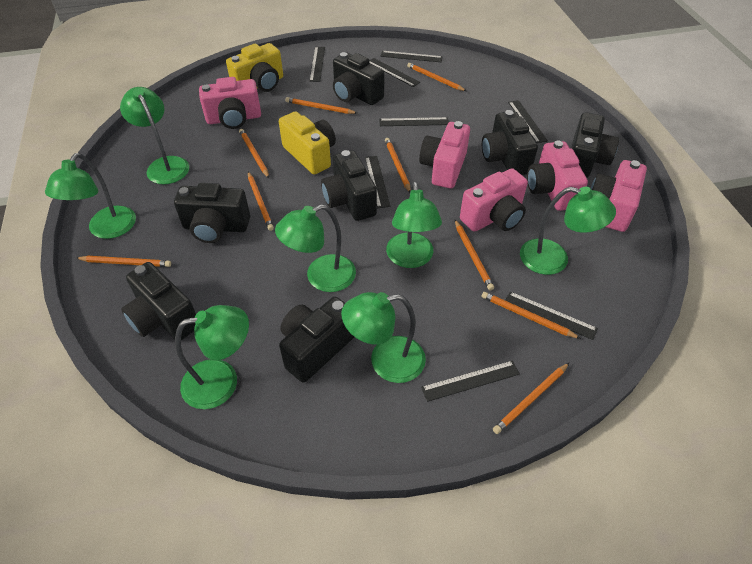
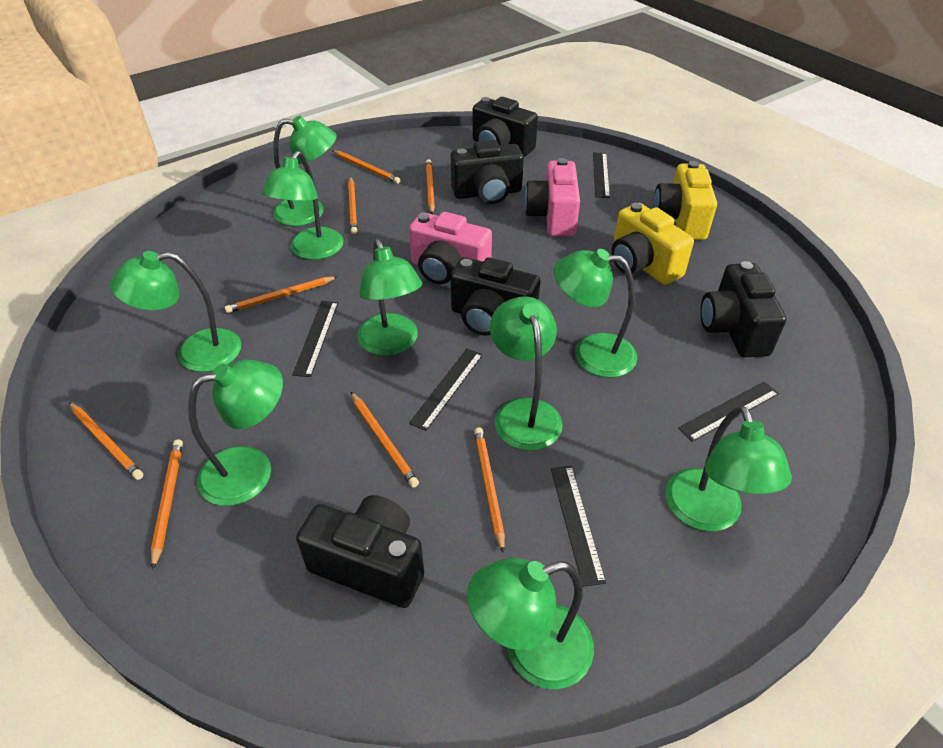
black camera: [121,262,196,340] [174,183,250,243] [279,297,354,383] [321,150,377,221] [333,52,385,105] [482,110,538,175] [571,112,619,178] = 7 -> [296,495,424,608] [451,140,524,204] [451,257,540,336] [473,97,538,157] [700,261,787,357] = 5
black ruler: [310,47,325,82] [365,156,391,208] [370,58,420,87] [379,117,449,126] [381,51,443,62] [421,360,520,402] [505,292,598,340] [508,100,548,143] = 8 -> [292,301,338,377] [409,348,483,431] [551,466,606,587] [593,152,610,198] [678,381,779,442] = 5
green lamp: [45,153,136,239] [120,87,189,184] [175,305,249,409] [275,204,356,292] [341,292,426,383] [386,181,442,268] [520,187,616,275] = 7 -> [110,251,241,372] [188,360,283,506] [262,151,343,260] [273,116,337,226] [357,239,422,356] [467,558,594,689] [490,296,563,451] [554,249,637,378] [665,405,792,531] = 9
orange pencil: [76,256,171,267] [239,129,269,178] [248,172,274,231] [286,97,357,114] [385,138,411,192] [407,63,466,91] [455,220,494,291] [482,292,581,339] [493,363,569,434] = 9 -> [69,402,143,480] [151,439,183,570] [225,276,338,313] [332,150,400,184] [348,177,358,234] [351,392,419,488] [426,159,435,214] [474,427,505,553] = 8
pink camera: [199,77,261,129] [419,121,470,189] [460,168,528,232] [527,140,588,211] [590,160,647,232] = 5 -> [409,212,492,284] [524,158,580,236] = 2

